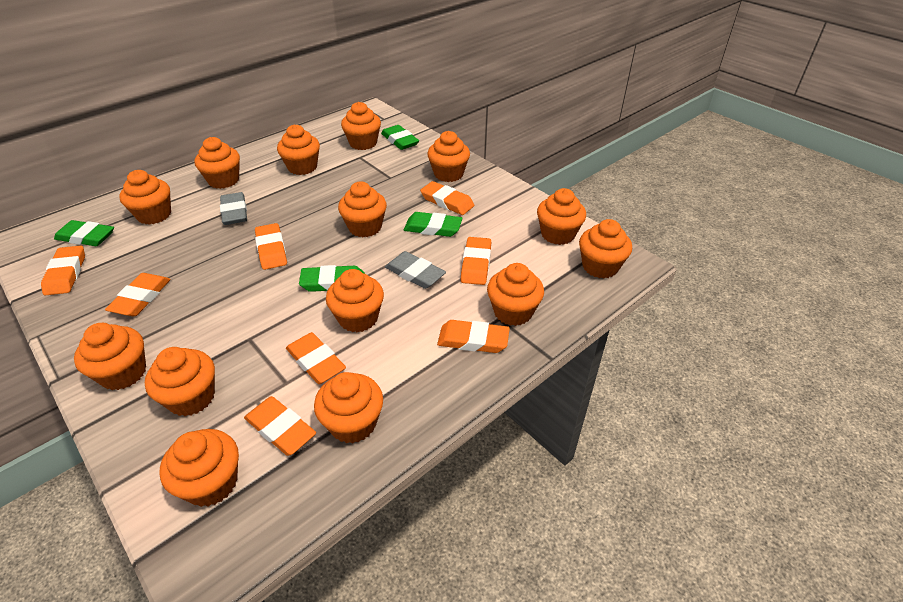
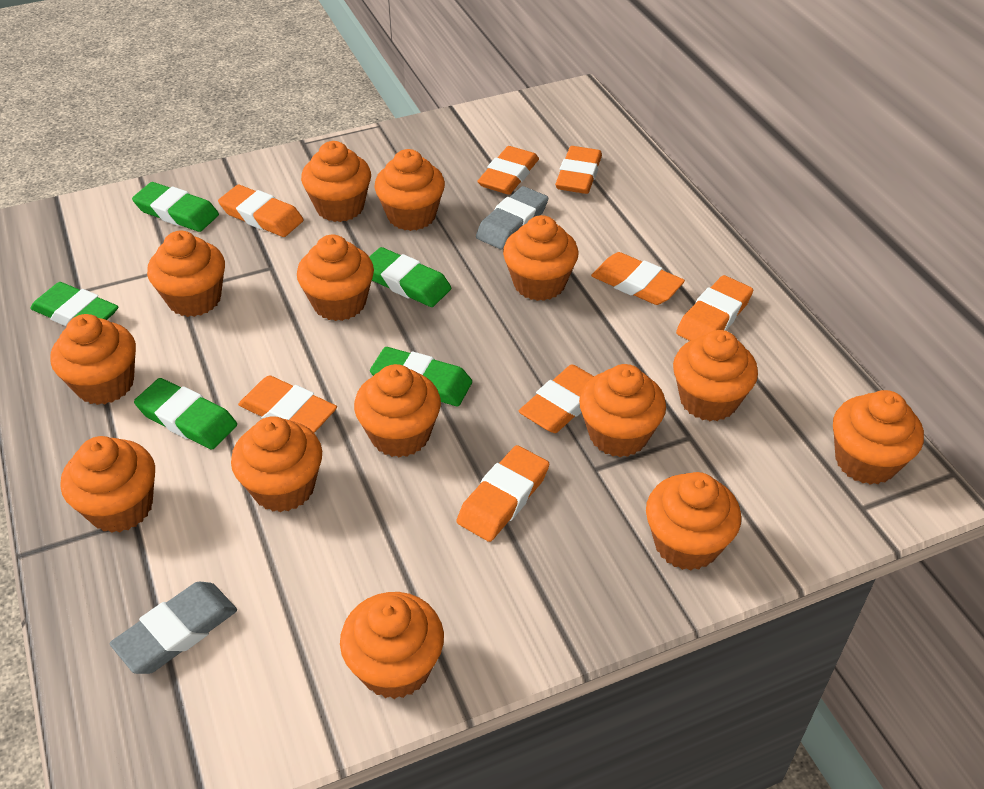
green eraser: [54,220,114,246] [299,265,365,292] [381,125,419,150] [404,212,462,237] = 4 -> [30,282,118,326] [132,182,219,232] [134,378,237,449] [369,247,451,307] [370,347,472,406] = 5

